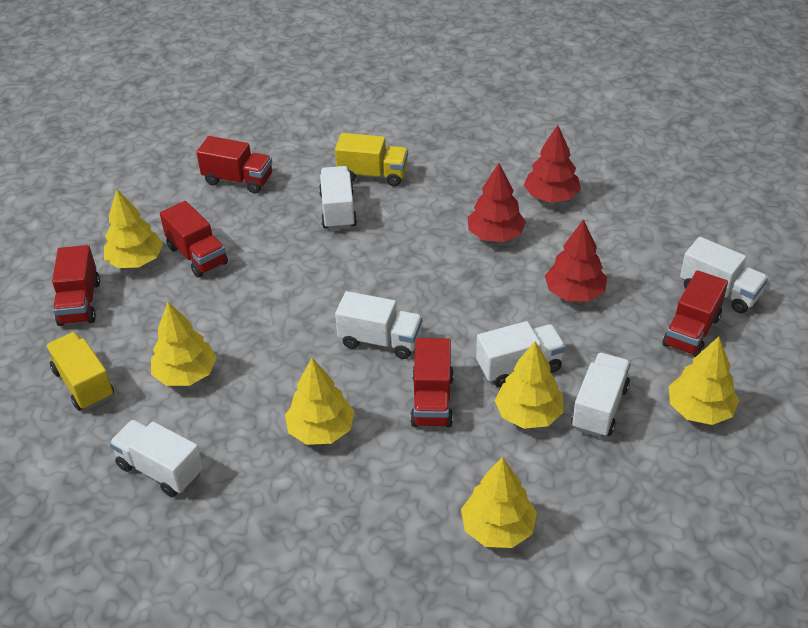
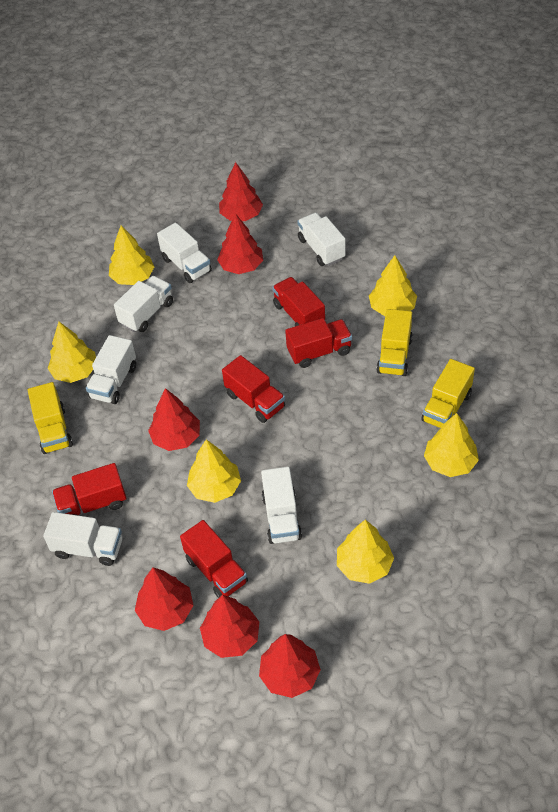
red tree: [468,163,526,242] [524,125,581,203] [545,219,607,301] = 3 -> [135,567,194,631] [148,388,200,451] [200,595,259,658] [217,213,263,274] [219,162,263,221] [259,634,321,698] = 6
yellow truck: [46,332,114,411] [335,133,408,186] = 2 -> [28,382,73,454] [376,309,413,376] [422,359,475,428] = 3

